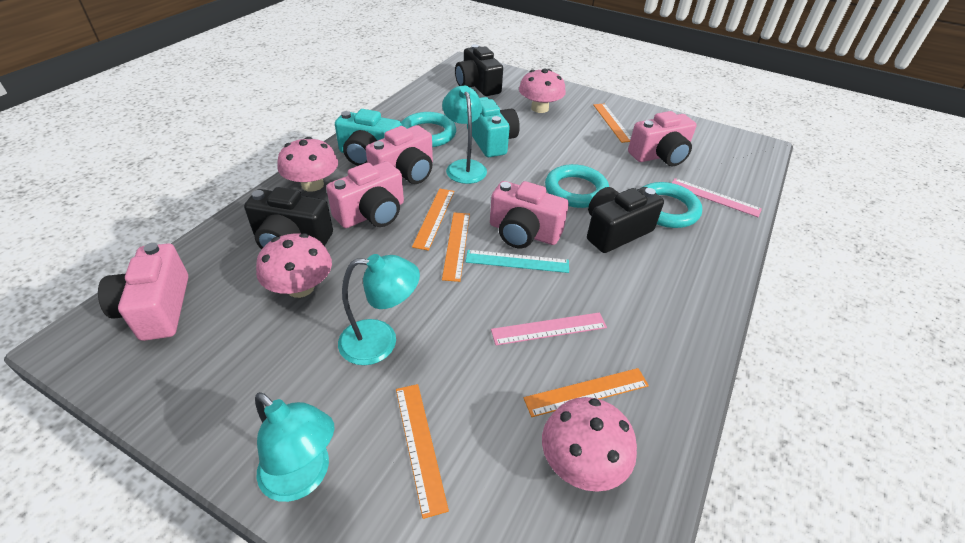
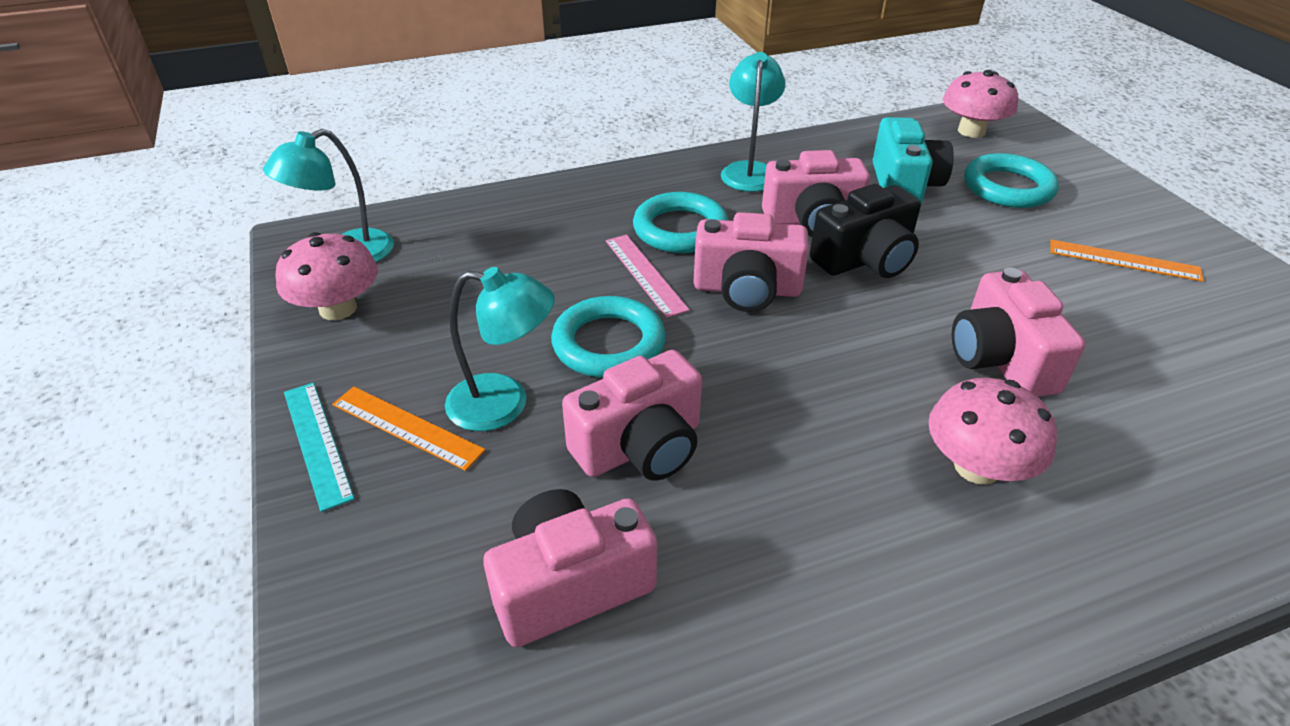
black camera: [244,187,333,249] [455,44,503,96] [587,187,664,253] = 3 -> [810,184,921,278] = 1
orange ruler: [396,384,449,519] [412,188,454,251] [442,212,470,282] [524,368,649,417] [593,103,631,143] = 5 -> [332,387,485,471] [1051,239,1204,282] = 2
pink mushroom: [256,233,332,298] [277,137,338,192] [519,69,566,113] [542,397,637,492] = 4 -> [275,232,378,320] [928,378,1057,484] [943,70,1018,138] = 3
pink ruler: [491,312,607,345] [672,178,762,217] = 2 -> [606,235,690,318] = 1
turquoise camera: [335,109,402,166] [467,97,520,157] = 2 -> [873,117,954,204] = 1

